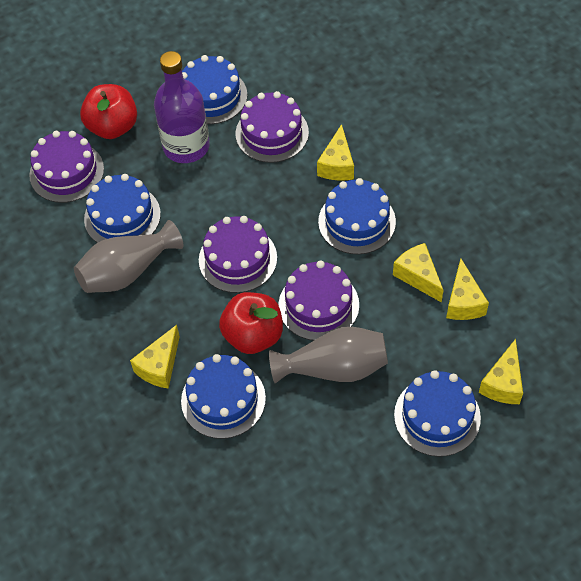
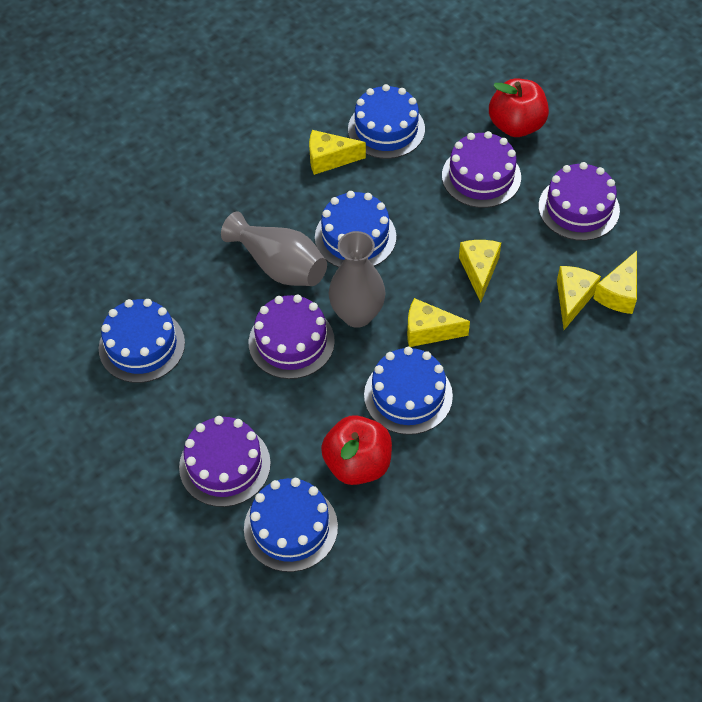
purple bottle: [154,51,210,163] = 1 -> none = 0

